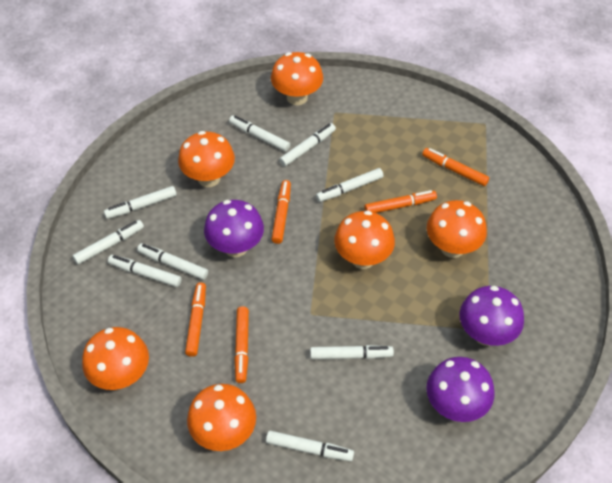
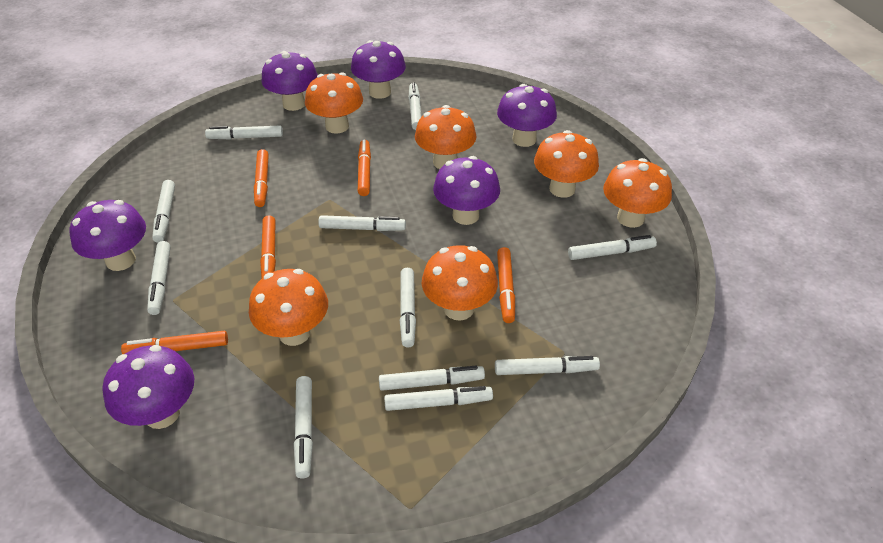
purple mushroom: [204,200,264,257] [426,357,494,422] [459,286,524,346] = 3 -> [69,200,146,271] [103,345,194,429] [261,51,318,111] [351,40,406,99] [433,156,500,225] [497,84,557,147] = 6
white marker: [73,220,144,265] [104,186,177,219] [108,255,182,287] [137,243,208,280] [229,115,290,152] [266,431,354,461] [279,123,336,167] [310,345,394,359] [316,168,384,202] = 9 -> [147,241,171,315] [152,180,175,243] [205,125,283,139] [294,376,313,478] [318,215,406,231] [379,366,485,391] [384,386,493,411] [400,268,416,348] [409,82,422,130] [495,356,600,375] [568,235,657,260] = 11

